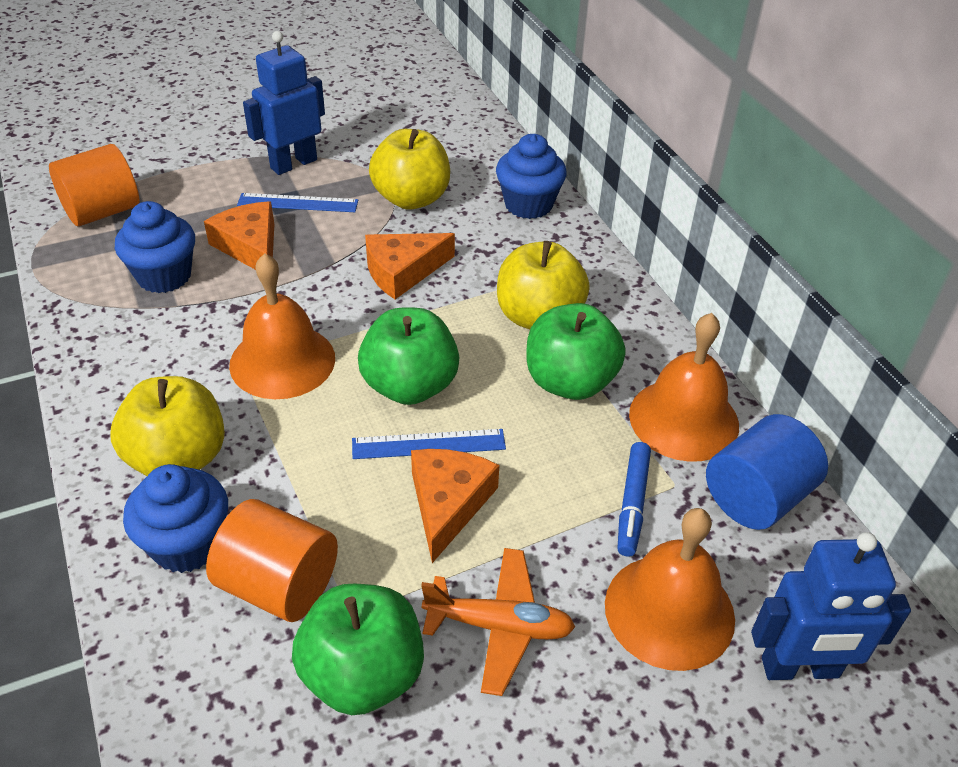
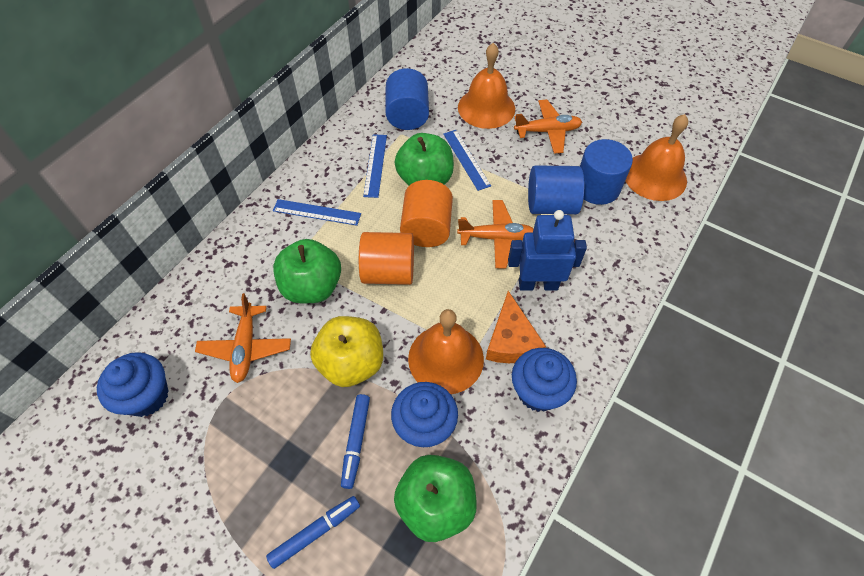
blue cylinder: [706,414,828,530] = 1 -> [385,68,429,130] [528,166,584,214] [580,139,633,205] = 3
blue marker: [618,442,651,557] = 1 -> [266,496,360,569] [341,394,370,489] = 2
blue robot: [243,31,325,175] [751,532,911,680] = 2 -> [508,210,587,291] = 1
blue ruler: [237,193,358,212] [352,429,506,459] = 2 -> [273,199,361,226] [363,134,387,198] [443,130,491,191] = 3
orange cheese: [204,201,275,270] [365,233,455,299] [411,449,499,563] = 3 -> [486,291,546,363] = 1
orange plane: [421,548,575,696] = 1 -> [195,293,291,383] [457,200,533,268] [514,100,582,154] = 3
yellow apple: [110,376,225,476] [369,129,450,210] [497,241,590,329] = 3 -> [310,316,383,387] = 1

